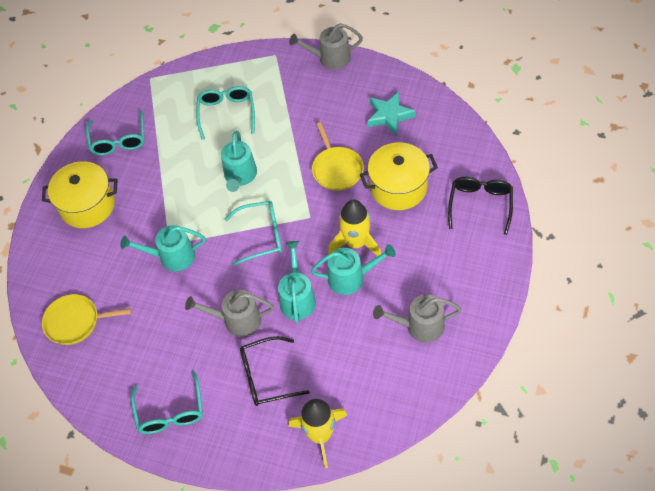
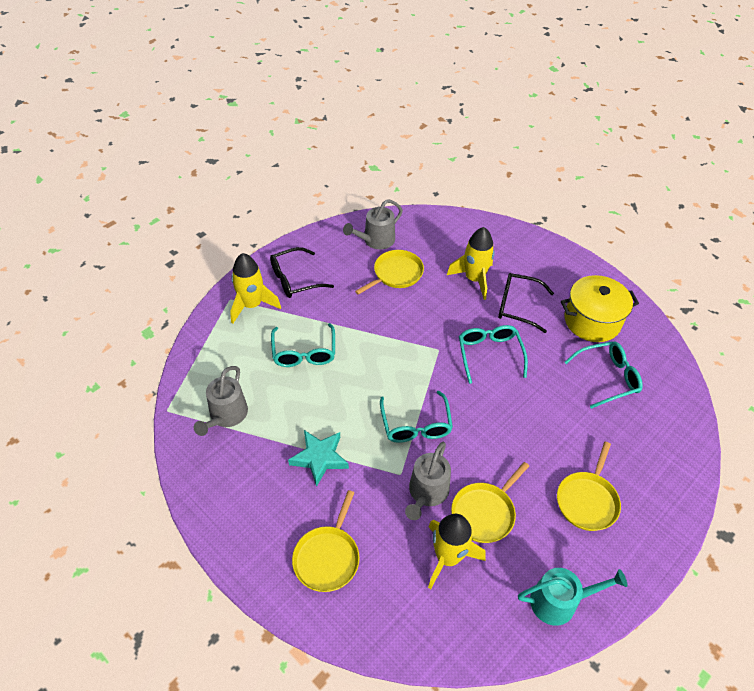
turquoise watering can: [120,225,206,271] [221,131,257,192] [278,241,316,323] [311,244,396,295] = 4 -> [518,568,627,626] = 1
yellow pan: [42,294,131,345] [312,122,364,191] = 2 -> [292,490,360,592] [355,250,424,295] [451,462,529,543] [557,442,621,531] = 4
yellow pot: [42,161,117,228] [360,142,438,210] = 2 -> [561,275,639,342] = 1
yellow rocket: [289,399,347,468] [328,200,381,256] = 2 -> [230,253,281,324] [428,514,486,589] [447,227,495,300] = 3

